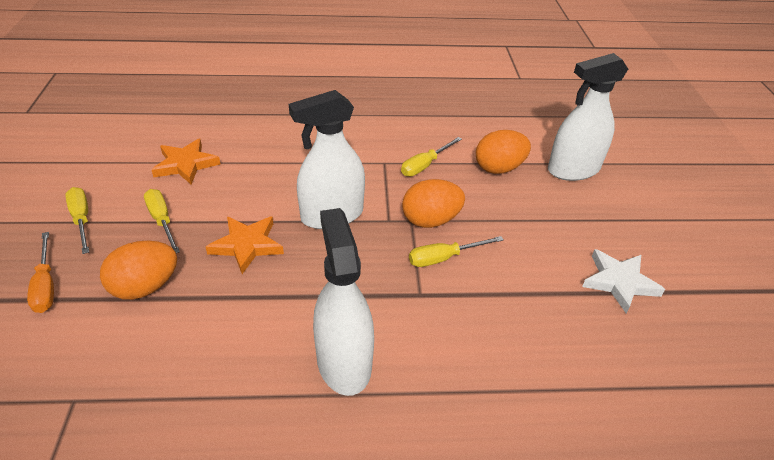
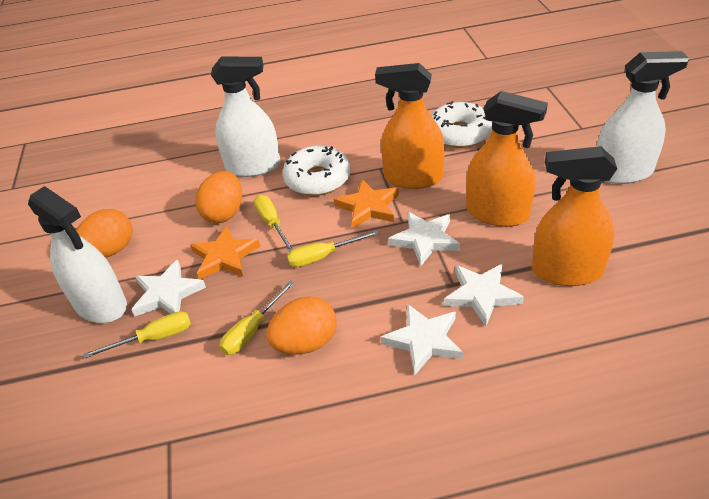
orange screwdriver: [27,232,54,313] = 1 -> none = 0
orange spray bottle: none = 0 -> [375,63,445,189] [466,91,548,227] [532,146,617,286] = 3
white donut: none = 0 -> [282,145,351,196] [431,101,492,148] = 2
white star: [582,249,665,313] = 1 -> [131,260,206,316] [381,304,463,376] [388,212,460,266] [444,264,524,327] = 4

